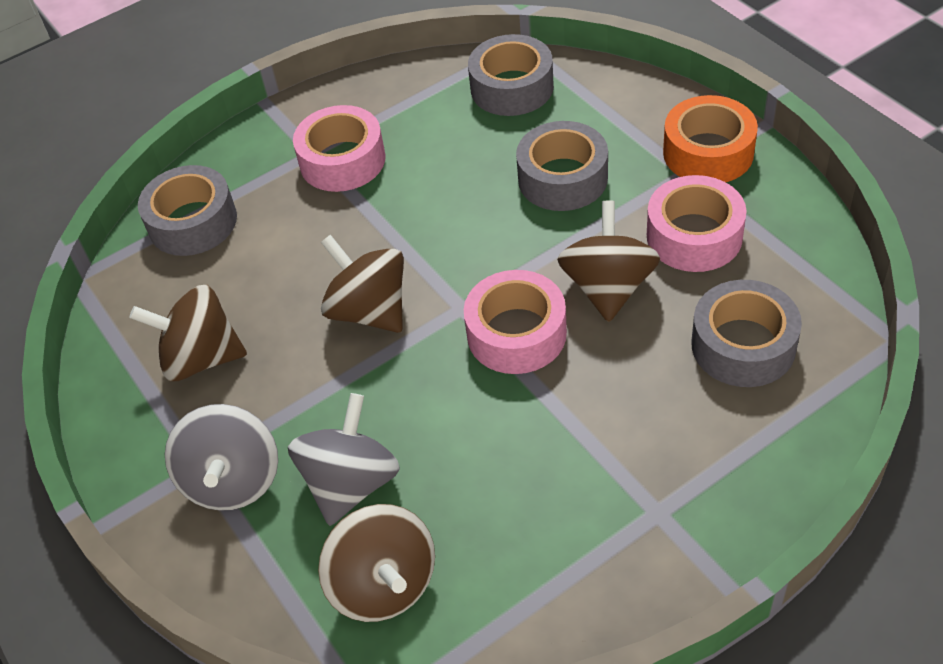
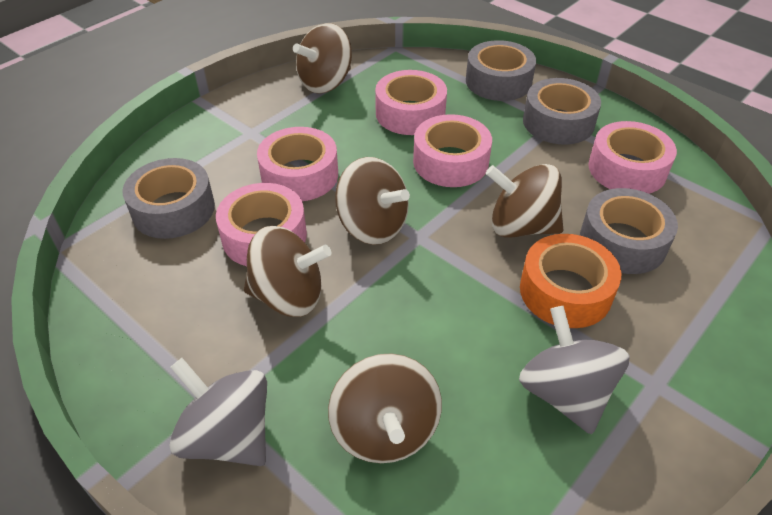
brown spinning top: [129,285,247,381] [318,504,435,622] [321,235,404,333] [557,201,660,322] = 4 -> [244,226,331,317] [293,23,352,94] [328,353,442,463] [335,157,410,245] [486,164,563,238] = 5
pink tape: [293,105,385,192] [464,270,567,374] [647,175,747,272] = 3 -> [216,183,307,266] [257,127,338,201] [375,70,447,135] [413,114,492,187] [588,121,677,194] = 5

